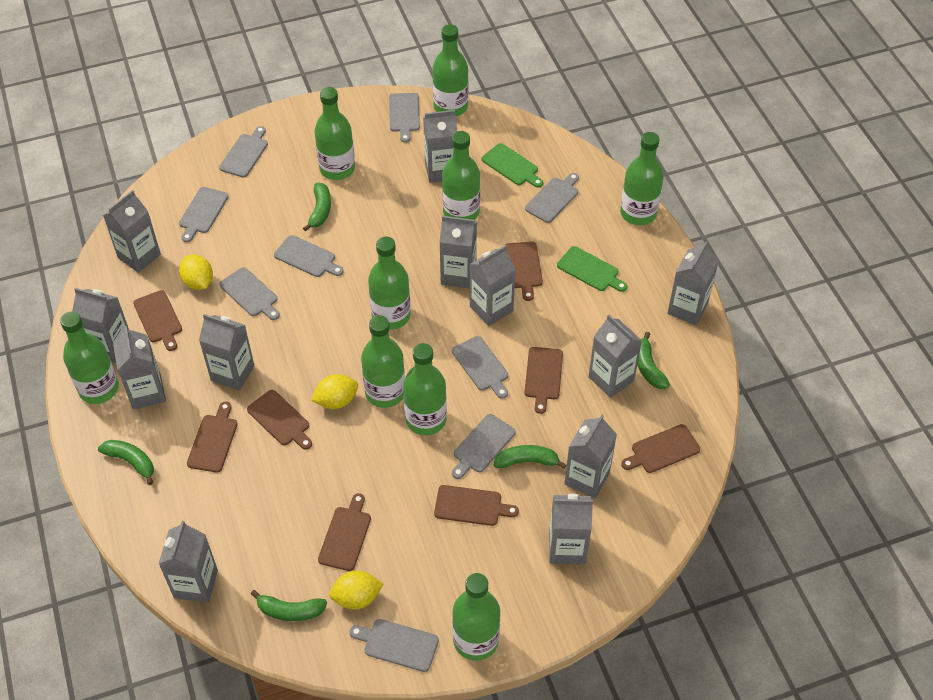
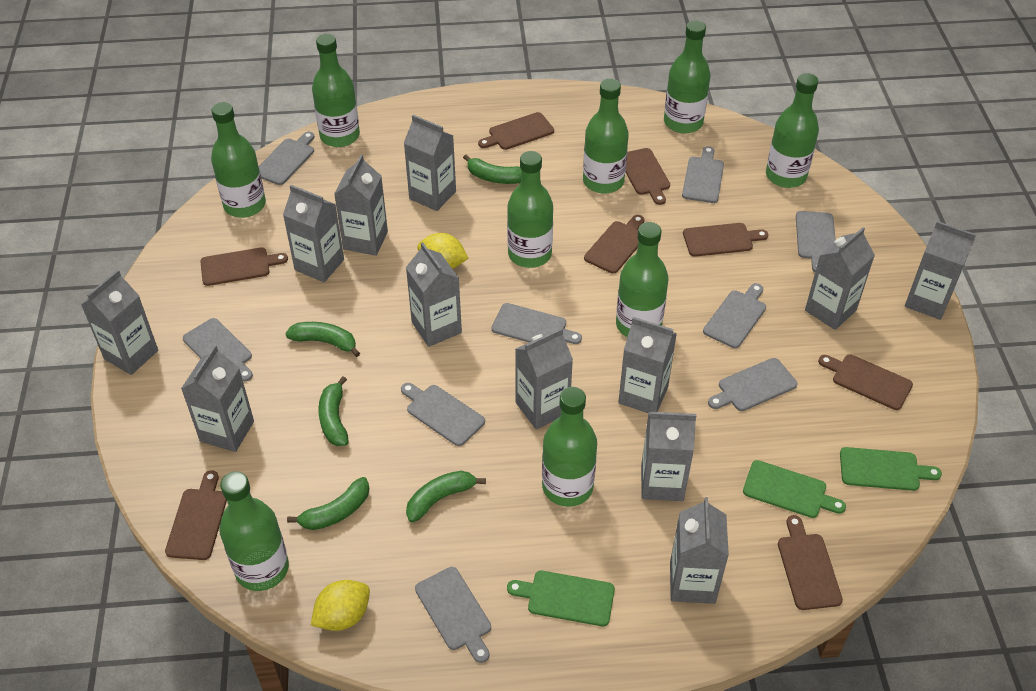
green cutting board: [482,143,543,188] [557,246,627,292] = 2 -> [507,571,615,626] [743,460,846,518] [840,447,942,491] = 3
yellow lemon: [179,255,213,290] [311,374,358,409] [329,571,384,610] = 3 -> [311,580,370,631] [417,233,468,269] = 2

